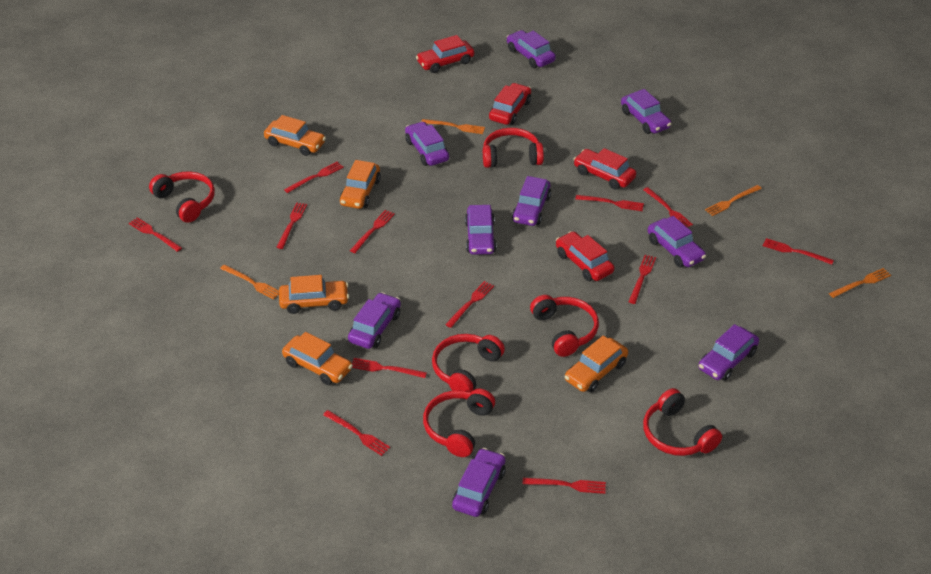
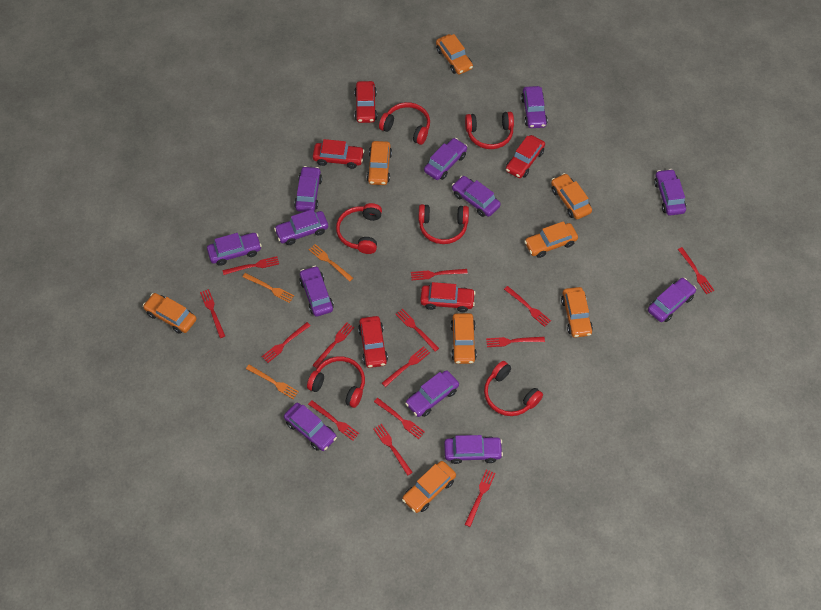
orange car: [264,115,326,156] [279,275,349,314] [282,332,353,385] [340,160,381,209] [564,336,628,392] = 5 -> [143,293,196,334] [367,141,392,185] [402,461,456,513] [436,34,473,74] [450,313,477,364] [524,221,578,258] [551,173,592,219] [561,287,593,338] = 8
orange fork: [220,265,279,300] [422,119,485,134] [705,185,762,216] [829,268,891,298] = 4 -> [243,273,294,303] [246,364,299,399] [309,244,353,282] = 3
purple car: [348,292,401,349] [405,121,449,166] [452,448,506,517] [465,205,497,255] [507,30,556,68] [512,176,551,226] [621,89,671,134] [647,216,706,267] [698,324,759,381] = 9 -> [207,233,262,266] [274,209,328,245] [284,403,337,451] [294,166,322,212] [300,266,334,317] [405,370,459,417] [424,138,468,180] [444,435,503,464] [452,176,501,217] [521,86,548,128] [648,278,697,322] [654,169,686,216] = 12
red car: [416,35,474,73] [489,83,531,125] [556,231,614,281] [573,148,636,190] = 4 -> [313,139,365,169] [354,81,377,123] [358,316,388,368] [420,282,476,312] [506,135,545,178] = 5
red fork: [129,217,182,252] [276,202,307,249] [284,162,344,193] [323,410,390,456] [350,210,395,253] [352,358,427,378] [445,281,494,328] [522,478,606,494] [575,195,644,211] [628,255,656,304] [643,187,693,228] [763,238,834,265] = 12 -> [200,289,225,338] [223,256,279,275] [262,322,311,363] [308,400,359,441] [313,322,354,368] [373,424,413,476] [374,398,425,439] [382,346,430,387] [395,309,439,352] [411,269,468,280] [465,469,496,527] [486,337,545,347] [504,286,551,327] [678,247,714,294] = 14

